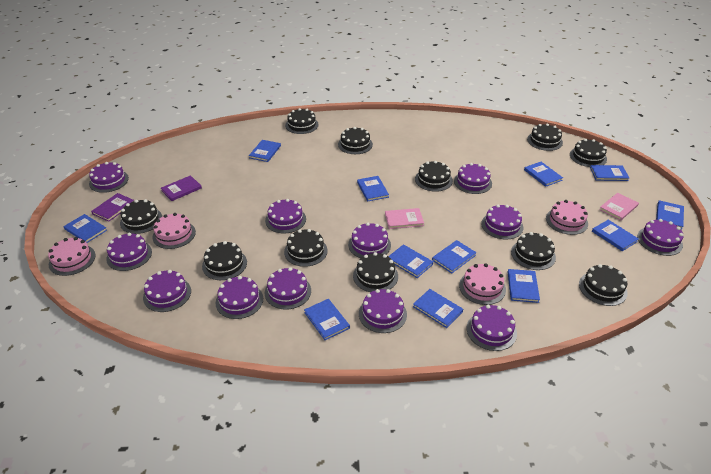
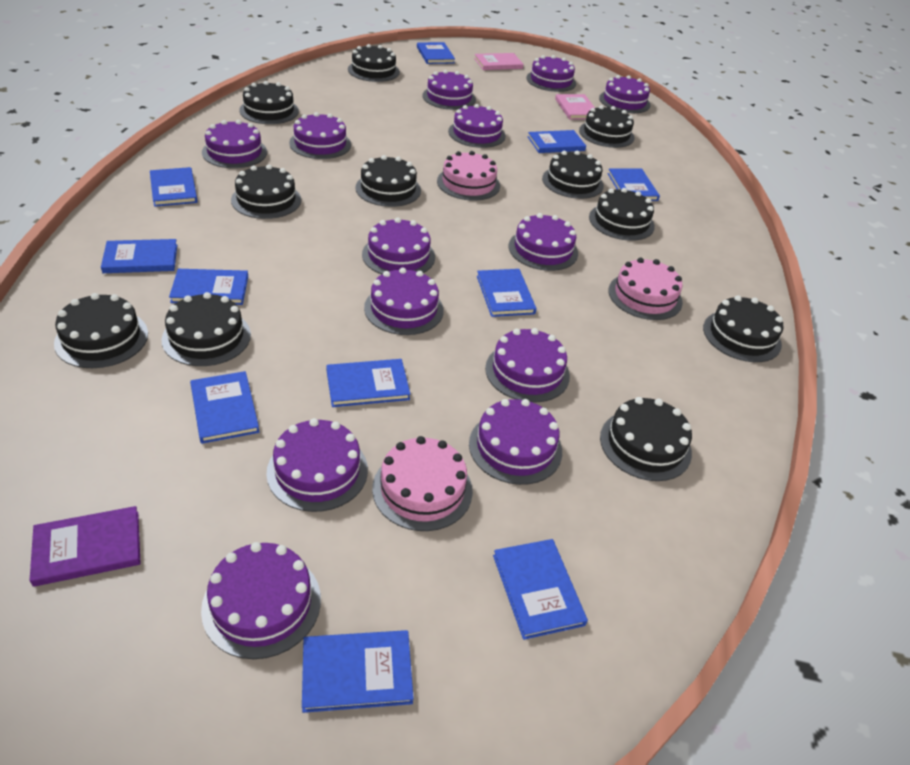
blue book: [64,214,107,243] [249,140,281,162] [304,299,350,340] [357,176,389,202] [388,244,433,278] [413,289,463,328] [432,240,477,274] [508,269,540,303] [524,162,563,187] [590,165,629,181] [592,220,639,251] [656,200,684,230] = 12 -> [101,239,177,273] [150,167,198,207] [169,269,248,305] [190,371,259,444] [302,630,414,713] [326,359,410,407] [417,42,455,64] [477,269,536,317] [493,539,588,640] [528,130,586,153] [608,168,660,201] = 11
pink cake: [48,237,96,276] [153,213,196,249] [459,263,506,305] [546,200,588,235] = 4 -> [372,436,473,531] [437,151,500,201] [608,258,683,320] = 3
purple book: [91,193,134,222] [161,175,202,201] = 2 -> [29,506,141,587] = 1
purple cake: [89,162,129,193] [106,233,152,271] [143,270,191,312] [216,276,263,319] [265,199,306,233] [265,267,311,310] [348,223,391,258] [359,289,407,333] [454,163,492,194] [467,305,517,351] [481,204,523,239] [637,219,683,256] = 12 -> [201,542,321,659] [202,120,267,168] [266,418,368,512] [289,112,351,159] [362,217,435,274] [364,268,444,335] [422,70,476,110] [448,104,506,148] [469,399,562,485] [485,328,570,402] [508,213,578,271] [526,55,576,92] [599,75,651,113] = 13

